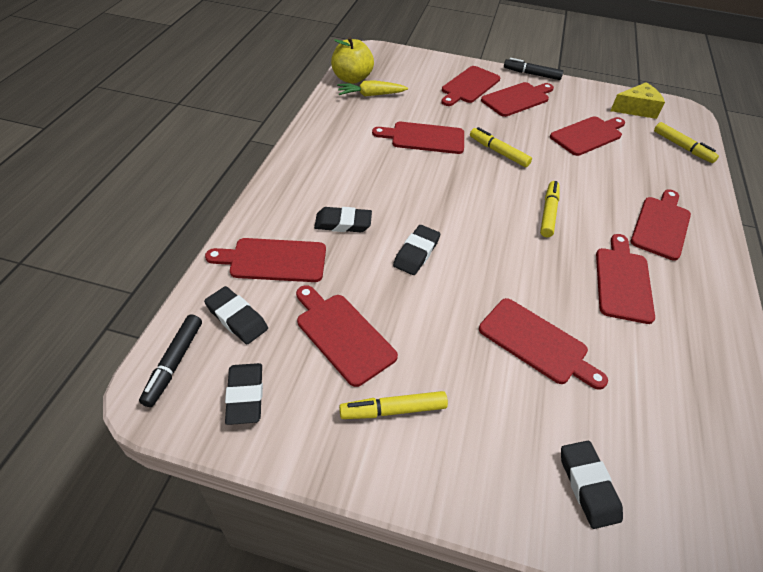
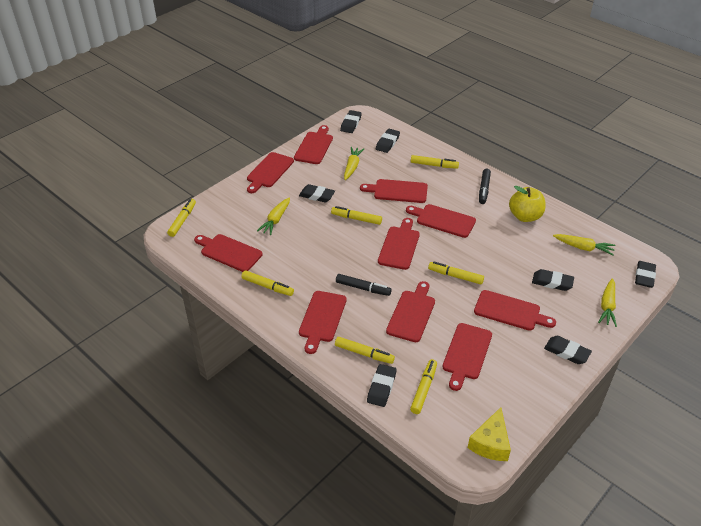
black eraser: [204,286,268,344] [225,363,263,425] [314,207,372,232] [393,225,440,275] [561,441,623,529] = 5 -> [299,184,335,203] [340,110,362,133] [367,364,397,407] [376,129,400,153] [532,269,574,291] [544,336,592,364] [635,261,656,288] = 7
red cutting board: [205,238,326,282] [296,285,398,387] [372,122,464,154] [441,66,500,106] [479,298,608,390] [481,82,554,117] [550,116,625,156] [596,234,655,324] [631,189,691,261] = 9 -> [194,234,263,272] [247,152,294,193] [294,125,333,164] [299,291,347,354] [360,179,428,203] [378,218,420,270] [386,281,435,342] [406,204,476,238] [442,323,492,391] [474,290,556,331] = 10
yellow carrot: [337,81,408,97] = 1 -> [257,197,290,235] [344,147,364,180] [553,234,615,256] [598,278,617,327] = 4
yellow marker: [339,391,448,419] [470,127,532,167] [540,181,560,238] [654,122,719,163] = 4 -> [167,199,196,237] [241,270,294,296] [331,206,382,225] [335,337,395,364] [410,359,437,414] [411,155,459,169] [428,262,484,285] = 7

